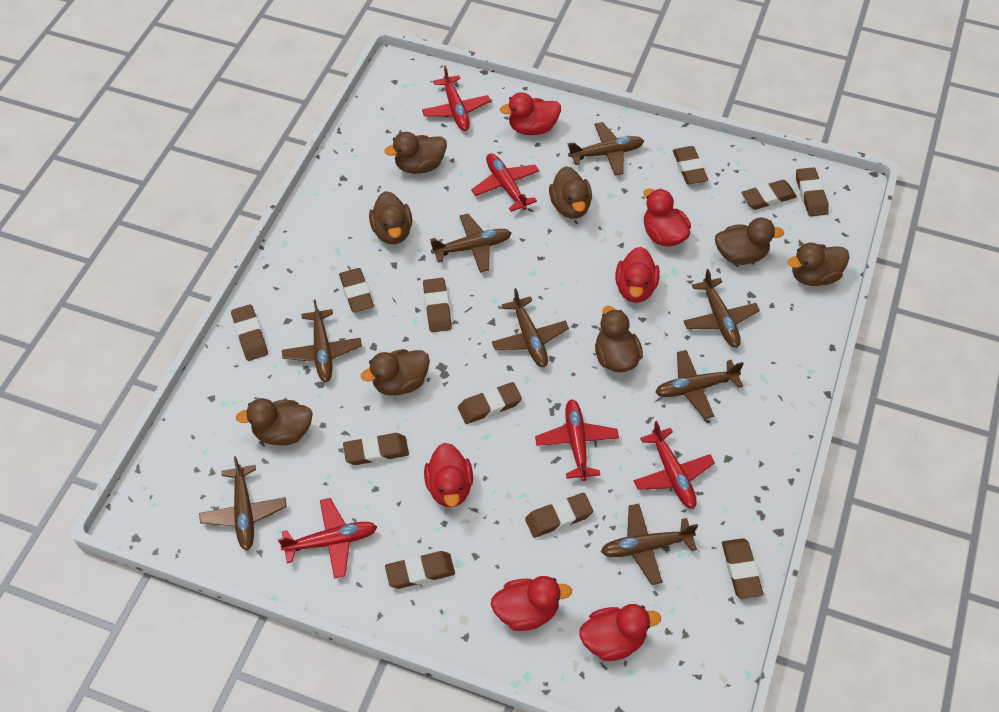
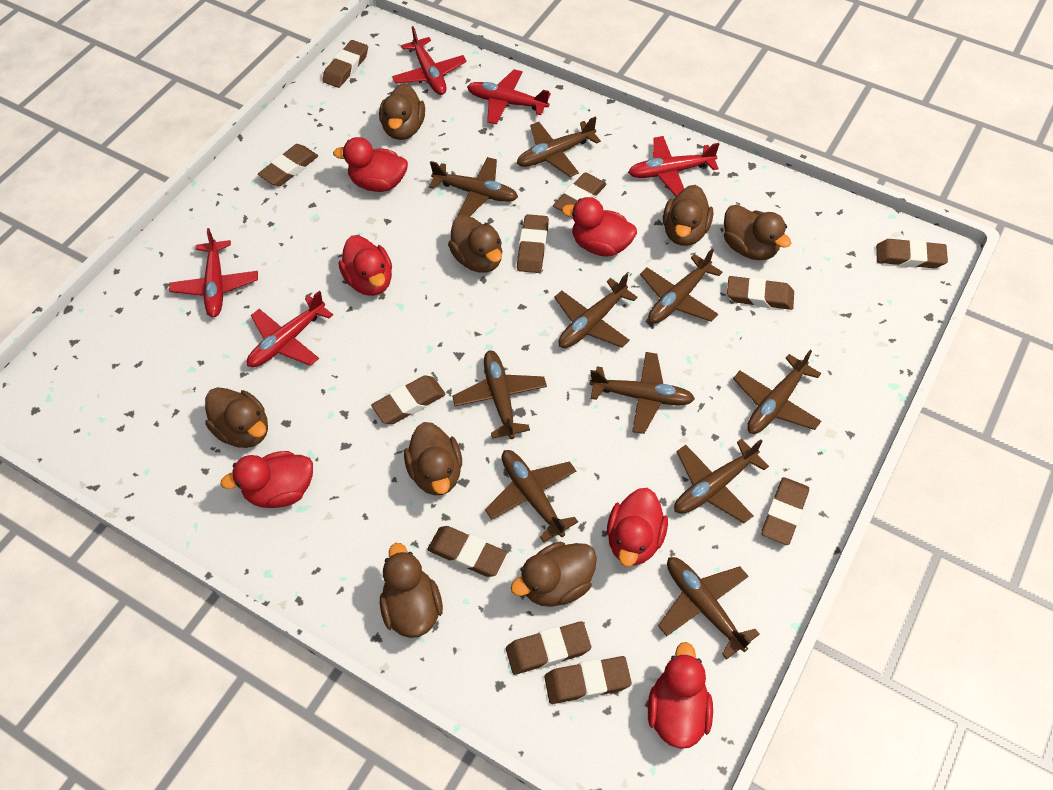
brown plane: [199,456,287,550] [282,300,362,382] [430,214,511,273] [492,288,569,368] [568,122,644,175] [601,504,698,585] [655,350,744,419] [684,269,760,348] = 8 -> [429,157,518,216] [452,350,547,439] [485,450,578,542] [517,116,601,177] [554,273,638,348] [590,352,695,434] [640,249,723,324] [658,557,760,660] [674,439,769,523] [733,350,821,434] = 10

